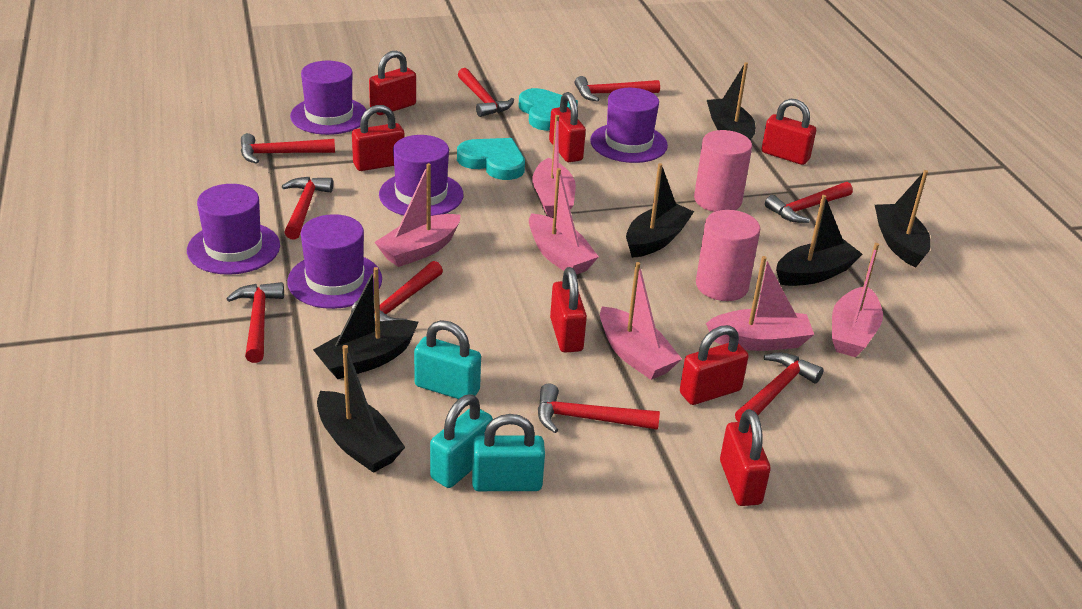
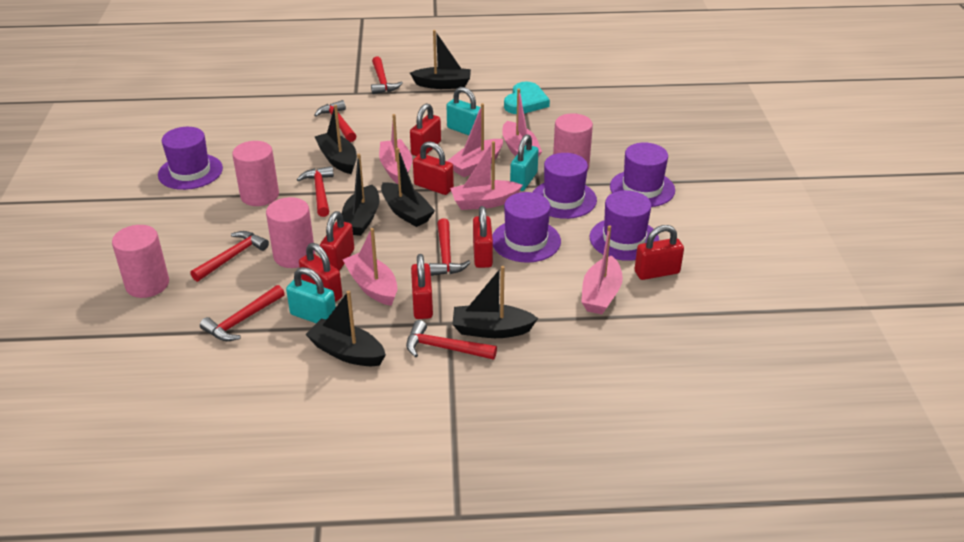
pink cylinder: [694,130,752,212] [696,210,760,301] = 2 -> [112,225,169,298] [232,141,279,206] [266,197,315,268] [553,113,593,171] = 4
red hammer: [226,282,284,363] [241,133,335,163] [282,177,333,240] [351,261,443,321] [458,68,514,117] [538,384,660,433] [575,76,660,102] [735,353,824,422] [765,182,853,223] = 9 -> [190,231,269,282] [200,285,285,341] [297,166,334,217] [314,100,356,142] [371,56,403,94] [406,320,497,360] [429,218,471,276] = 7
turquoise heart: [457,138,525,180] [519,88,578,131] = 2 -> [504,82,550,114] = 1

